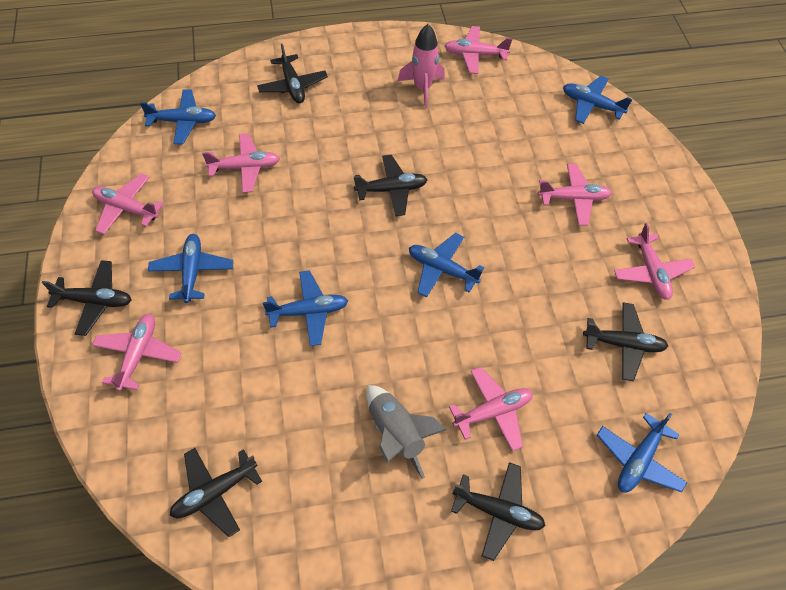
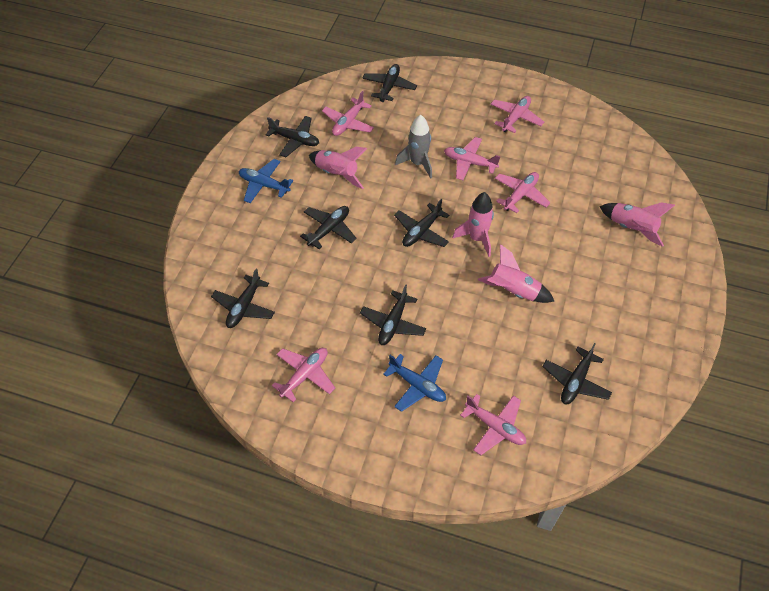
black plane: [42,260,132,336] [170,448,262,537] [257,44,328,103] [353,155,428,216] [451,462,546,561] [583,302,668,381] = 6 -> [211,269,275,328] [266,116,319,157] [300,206,357,250] [360,284,426,345] [362,64,417,102] [394,199,450,247] [542,343,612,404] = 7
blue plane: [140,90,216,144] [148,234,233,303] [263,270,348,346] [409,233,484,297] [563,76,633,124] [597,413,687,492] = 6 -> [239,159,293,203] [383,354,446,412] = 2
pink plane: [92,173,164,234] [92,314,181,391] [202,133,280,193] [445,26,512,74] [449,367,533,451] [538,164,612,226] [614,223,695,300] = 7 -> [272,348,335,402] [322,91,374,136] [444,137,501,180] [460,394,526,455] [491,96,544,133] [495,172,551,213] = 6
pink rocket: [398,24,445,108] = 1 -> [309,147,367,189] [453,192,494,257] [478,244,554,303] [599,202,675,247] = 4

